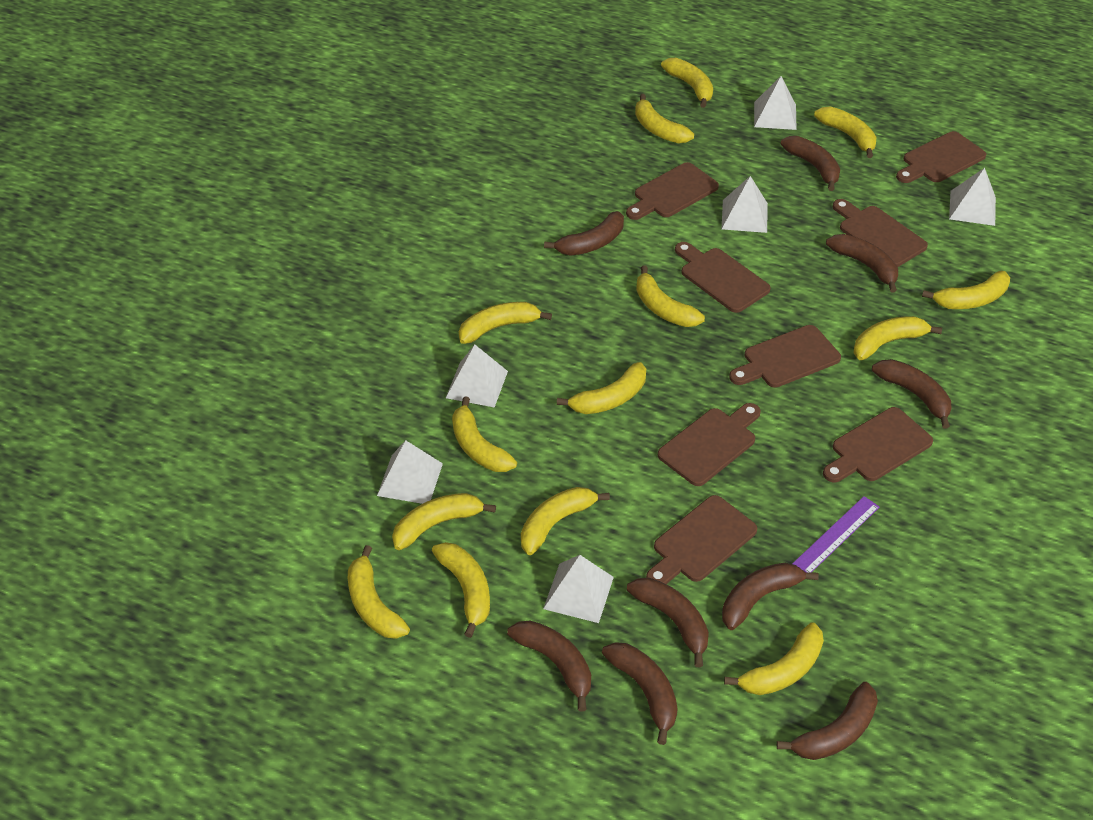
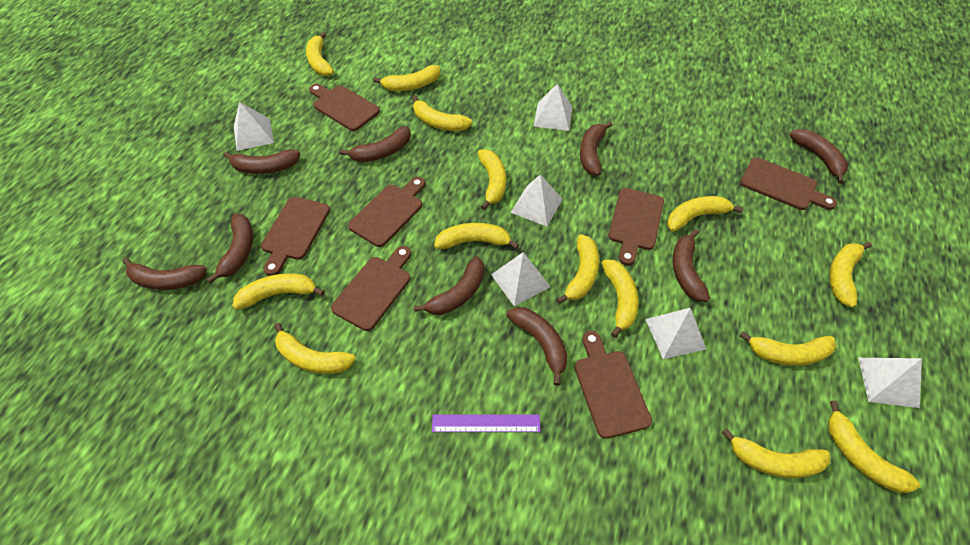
brown cutting board: [626,162,719,220] [646,495,757,584] [658,403,761,486] [675,242,771,313] [729,325,841,388] [823,407,933,482] [833,199,928,267] [896,131,986,183] = 8 -> [261,197,330,276] [309,84,380,131] [331,246,411,331] [348,177,425,247] [575,331,652,439] [608,188,664,265] [740,157,837,210] = 7

